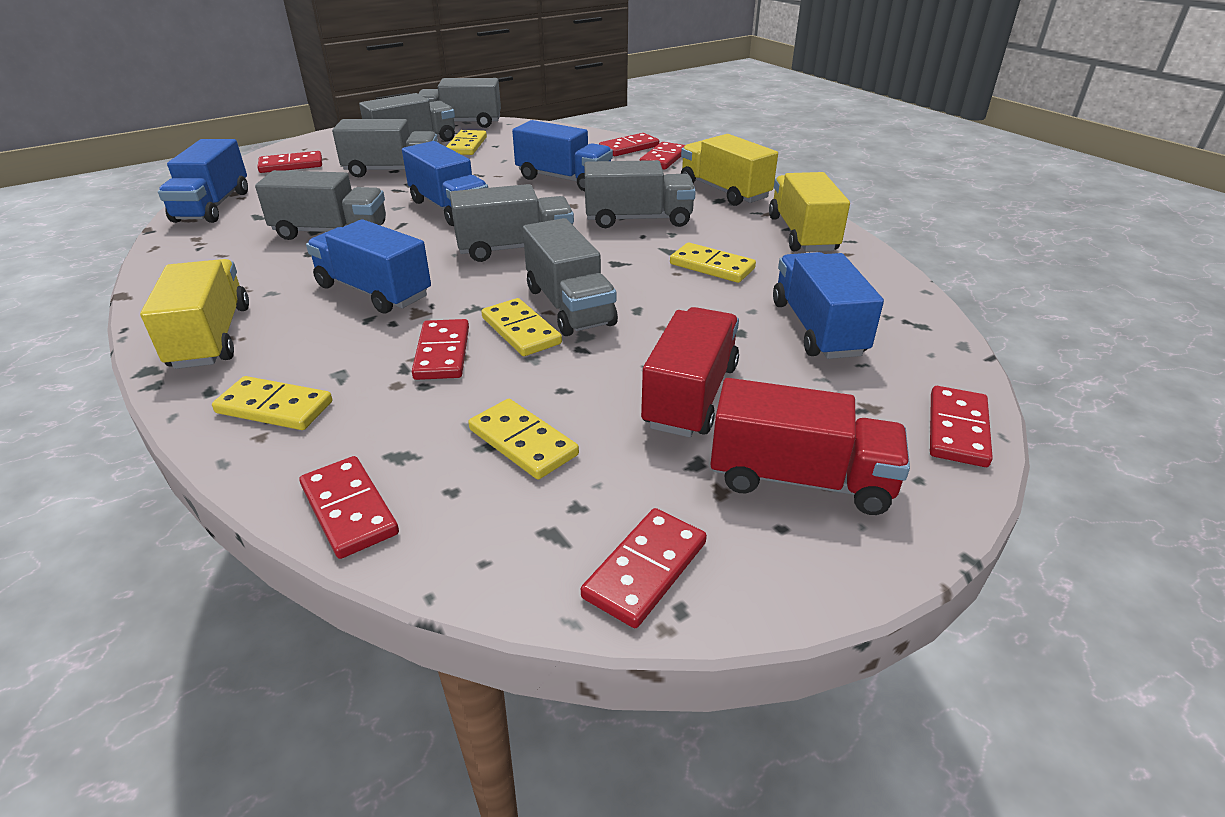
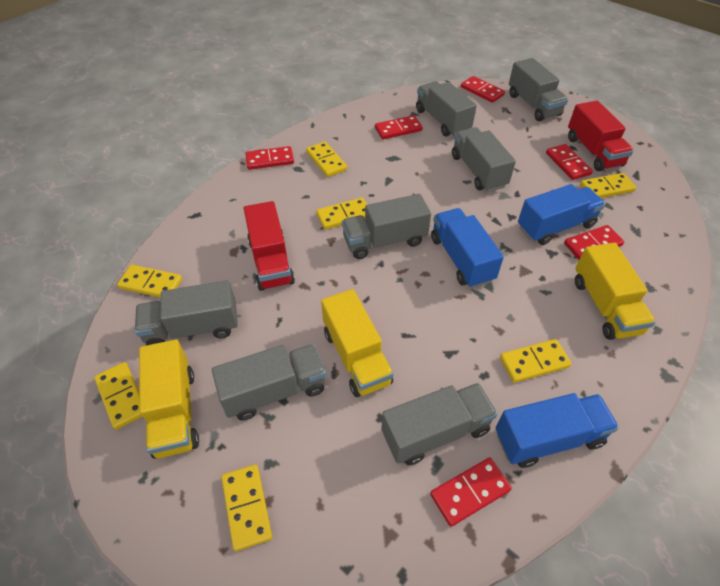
blue truck: [158,139,248,223] [306,219,431,313] [402,141,488,226] [512,120,613,191] [773,252,884,359] = 5 -> [431,208,504,288] [496,393,619,468] [518,184,605,245] = 3
red domino: [257,151,322,173] [300,456,399,559] [412,319,469,380] [581,508,707,628] [599,133,659,156] [639,142,685,170] [930,386,993,467] = 7 -> [245,146,294,170] [375,115,423,139] [430,458,512,527] [461,76,505,103] [546,144,593,180] [564,225,624,260] = 6
yellow domino: [212,376,332,430] [446,130,487,155] [468,399,579,479] [481,298,562,356] [670,243,756,283] = 5 -> [94,362,143,430] [117,265,182,298] [221,465,272,551] [306,142,347,177] [316,198,367,230] [500,339,572,383] [580,173,636,198] = 7

